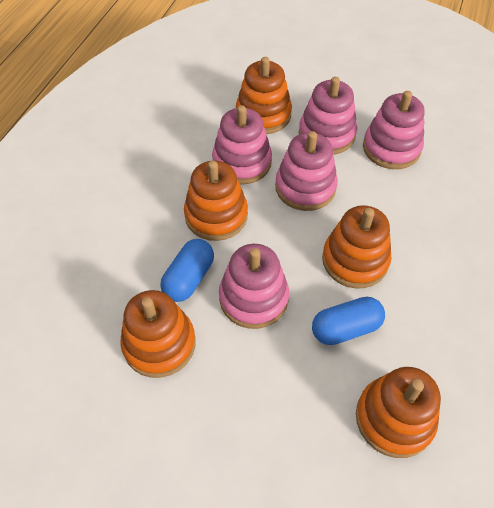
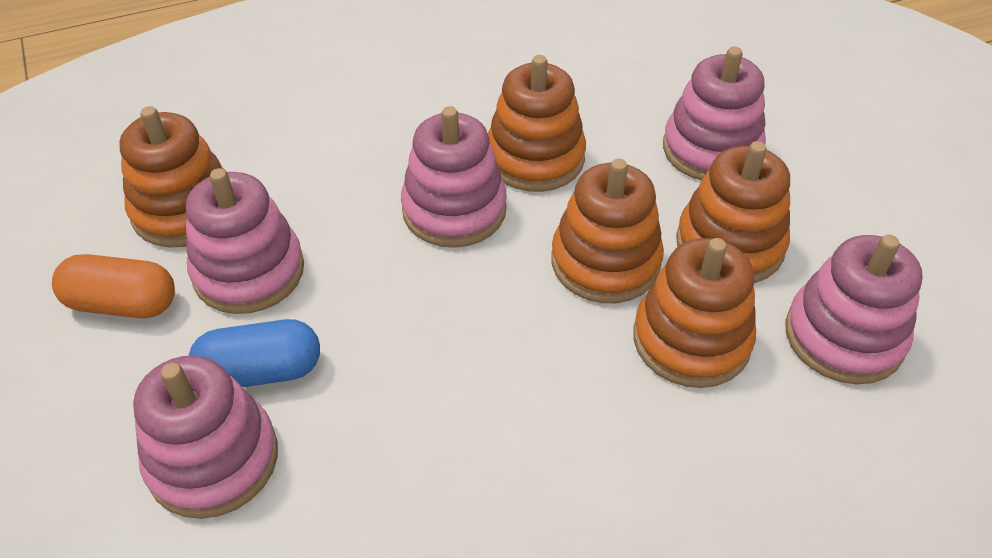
blue capsule: [160,239,214,302] [312,297,385,345] = 2 -> [188,319,320,387] = 1
orange capsule: none = 0 -> [52,254,175,318] = 1

